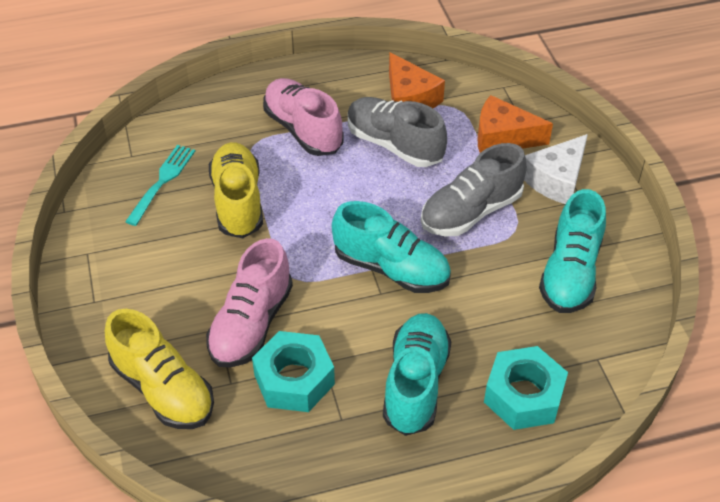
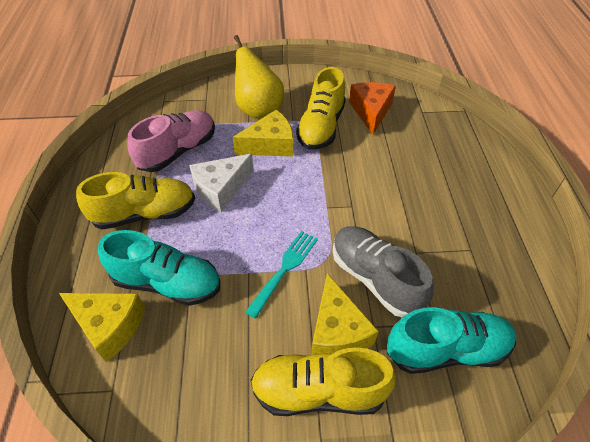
grey shoe: [348,97,447,167] [421,143,527,236] = 2 -> [333,226,434,317] = 1
orange cheese: [389,52,445,108] [477,95,553,153] = 2 -> [349,82,396,135] = 1
pink shoe: [206,238,293,368] [263,78,344,156] = 2 -> [127,110,215,172] = 1
turquoise nut: [252,331,335,412] [484,346,568,430] = 2 -> none = 0
turquoise shoe: [332,201,451,293] [383,313,451,436] [539,189,606,313] = 3 -> [98,230,220,306] [387,307,517,374] = 2
yellow cheese: none = 0 -> [59,293,145,362] [233,110,293,157] [311,273,379,355] = 3
yellow pear: none = 0 -> [234,35,284,119] = 1
yellow shoe: [105,309,214,429] [209,142,263,238] = 2 -> [76,172,195,229] [251,347,396,416] [296,67,346,150] = 3

